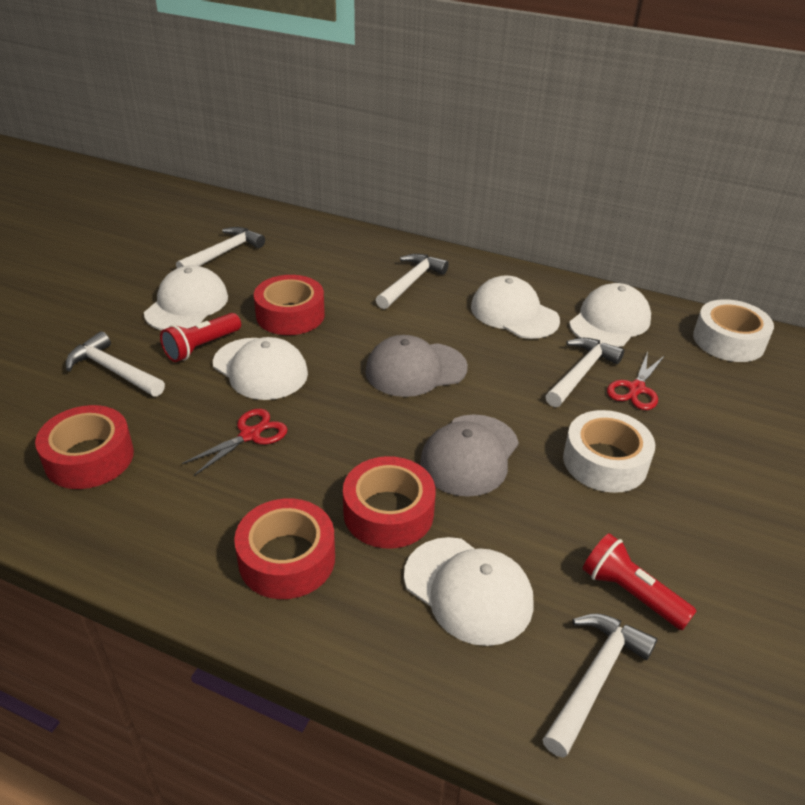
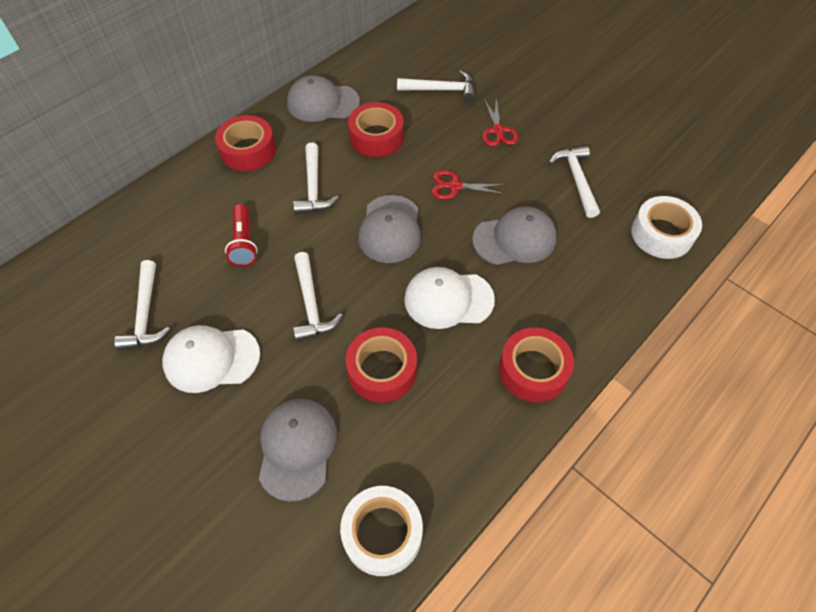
grey cap: [365,335,468,397] [420,414,519,497] = 2 -> [259,399,337,502] [287,75,360,122] [358,195,421,263] [472,206,557,265] = 4
red flashlight: [160,313,241,362] [583,533,697,630] = 2 -> [225,204,258,267] = 1
white cap: [144,265,228,330] [213,337,308,400] [404,537,534,646] [471,275,560,339] [569,283,651,347] = 5 -> [162,325,260,393] [404,267,495,329] = 2

